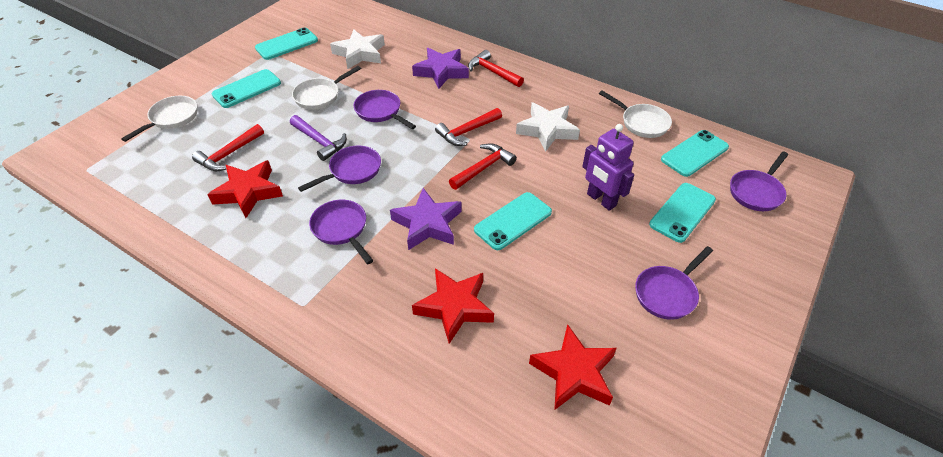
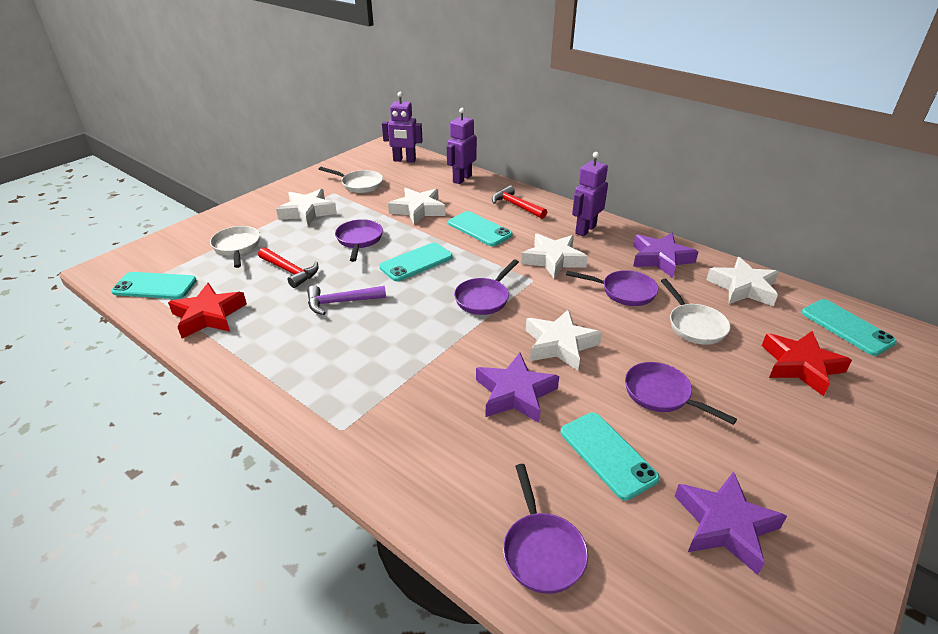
purple robot: [582,124,634,211] = 1 -> [382,92,423,162] [447,108,477,184] [572,152,608,236] = 3
purple star: [390,188,462,250] [412,48,469,89] = 2 -> [476,353,559,423] [633,233,698,278] [674,471,787,575] = 3
red hammer: [192,124,264,171] [435,108,502,146] [449,144,517,190] [468,50,524,87] = 4 -> [258,247,319,288] [492,185,547,219] = 2
red star: [207,160,283,218] [412,268,494,344] [529,324,617,410] = 3 -> [168,283,247,338] [762,331,852,396] = 2
white star: [330,30,385,69] [516,102,580,152] = 2 -> [276,189,337,227] [388,188,446,225] [521,234,588,279] [526,309,602,371] [706,257,779,306] = 5

